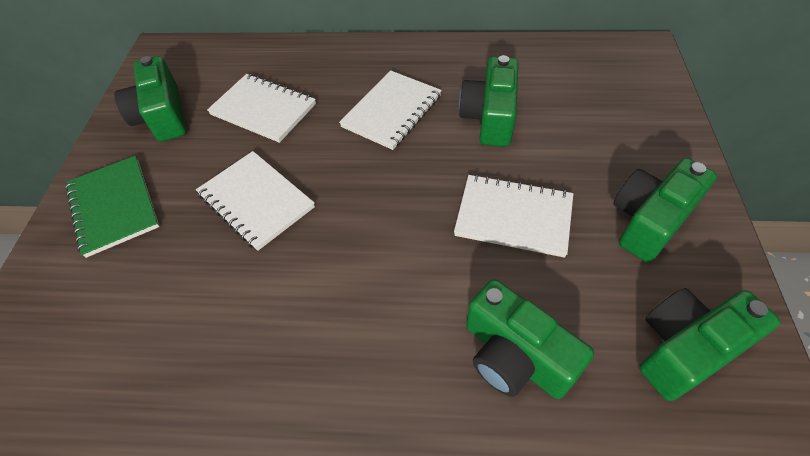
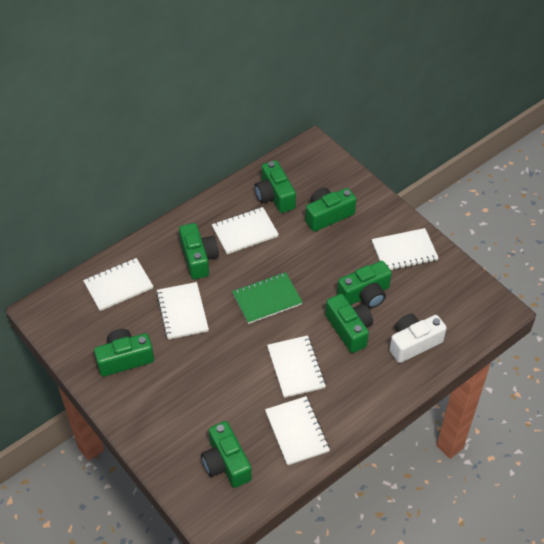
green camera: [114,56,186,142] [459,55,519,147] [466,279,594,399] [613,158,717,262] [640,288,780,401] = 5 -> [94,329,154,377] [179,223,219,279] [201,421,252,488] [255,160,296,213] [305,188,356,232] [325,294,373,353] [337,261,392,309] = 7
white camera: none = 0 -> [389,314,447,363] = 1
white notebook: [196,151,315,251] [207,74,316,143] [339,70,442,150] [454,174,573,258] = 4 -> [83,258,153,311] [156,282,209,340] [212,207,279,254] [265,396,330,466] [267,335,326,398] [372,228,439,270] = 6

